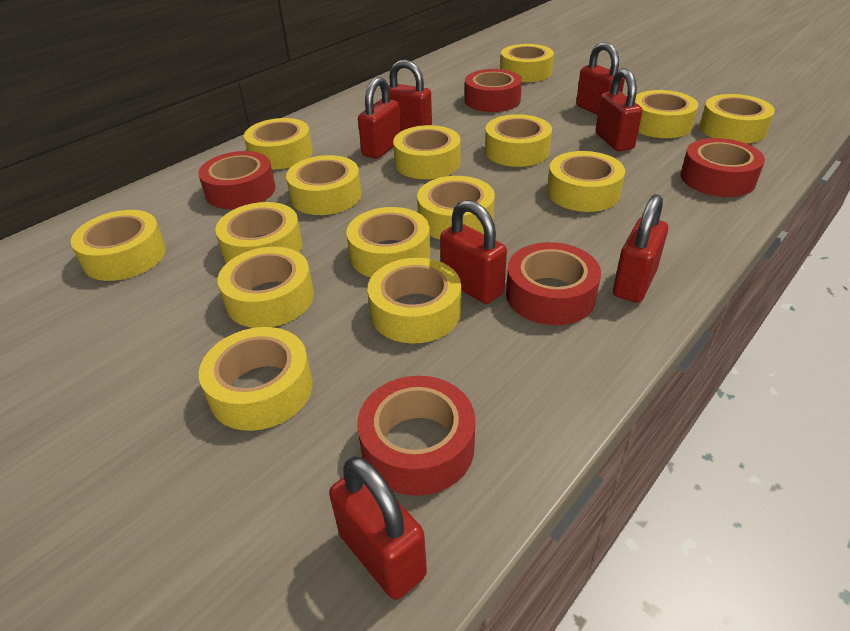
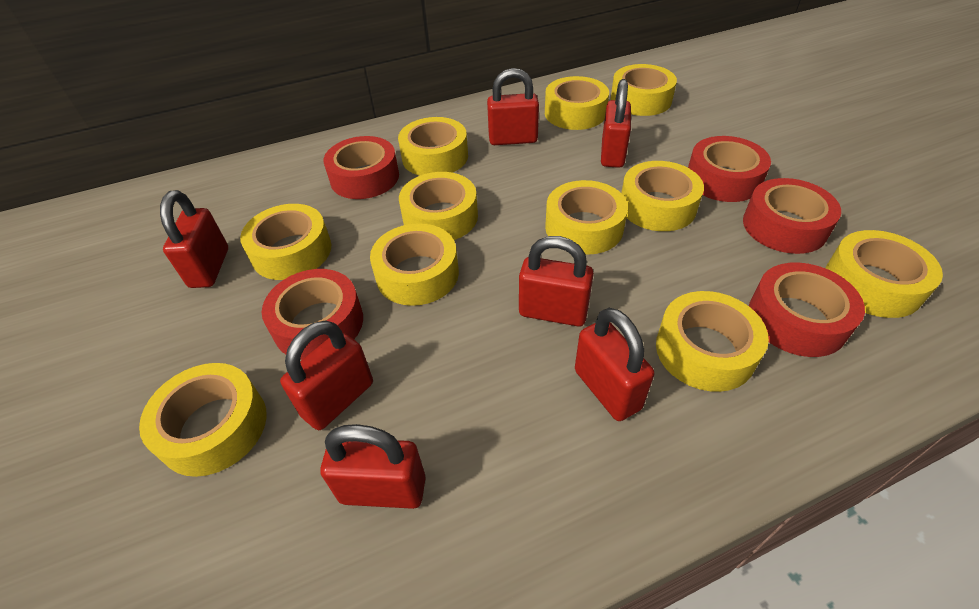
yellow tape: [71,210,166,281] [199,327,313,431] [215,202,303,263] [217,247,314,328] [244,118,313,169] [286,155,361,215] [346,207,430,277] [368,258,461,344] [393,125,460,179] [417,176,495,239] [485,114,552,167] [500,44,554,82] [547,151,625,212] [635,90,698,138] [700,94,775,144] = 15 -> [139,363,267,477] [240,204,331,280] [370,223,459,306] [398,117,468,176] [399,172,478,240] [545,76,609,130] [545,180,628,255] [611,64,677,116] [621,161,704,231] [656,291,769,392] [825,230,943,318] = 11

